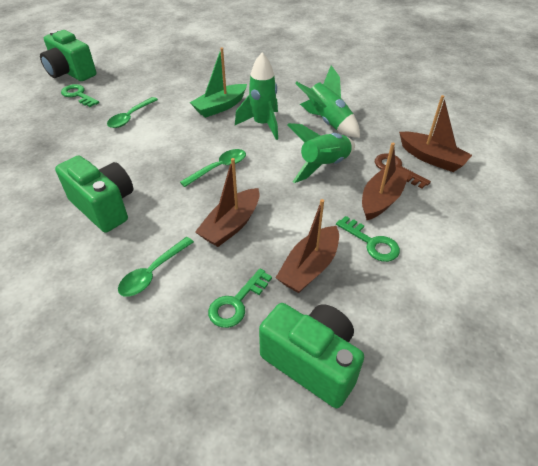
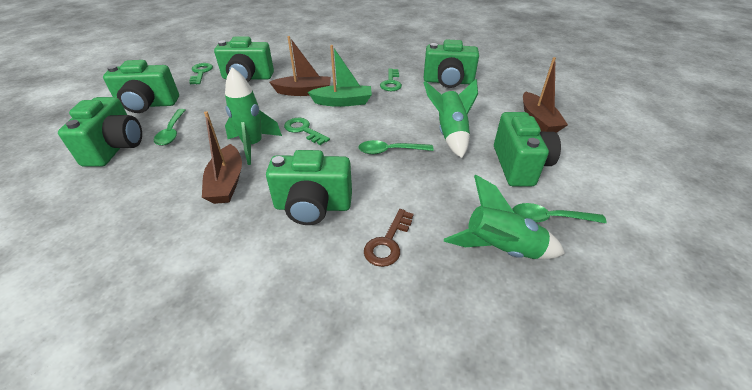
brown boat: [195,158,260,247] [276,199,339,293] [362,143,410,220] [399,95,472,172] = 4 -> [202,111,242,204] [269,36,331,96] [523,57,568,133] = 3
green camera: [40,30,96,81] [55,155,133,233] [259,303,364,408] = 3 -> [58,97,142,167] [103,60,179,113] [214,36,274,82] [266,150,352,225] [424,39,479,88] [494,112,561,186] = 6

